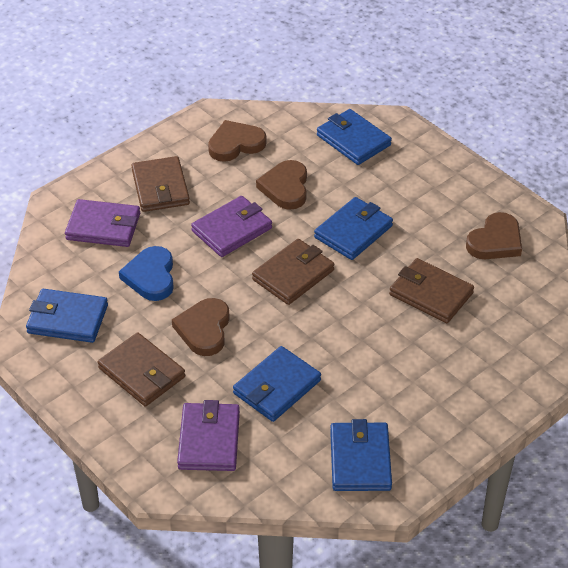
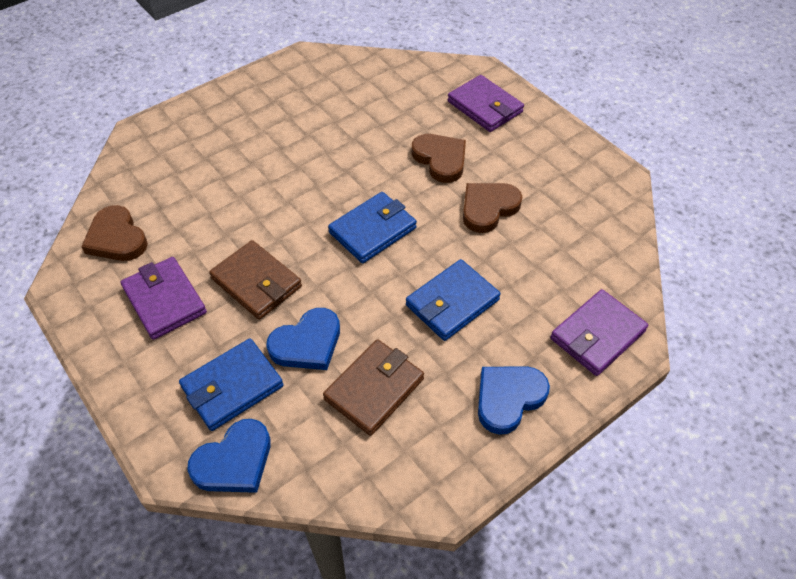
blue heart: [119,246,174,301] = 1 -> [188,419,271,493] [266,308,340,370] [478,366,550,435] = 3
blue wallet: [26,289,108,343] [233,346,321,422] [314,197,393,260] [317,109,392,165] [330,419,392,491] = 5 -> [179,338,284,431] [328,192,417,263] [406,259,501,341] = 3
brown heart: [172,298,230,356] [208,120,267,162] [256,160,307,210] [466,212,522,259] = 4 -> [81,205,148,261] [412,134,466,183] [463,183,522,233] = 3
brown wallet: [98,333,185,406] [131,156,190,212] [252,239,334,305] [389,258,474,323] = 4 -> [209,240,302,320] [323,339,424,436] = 2

